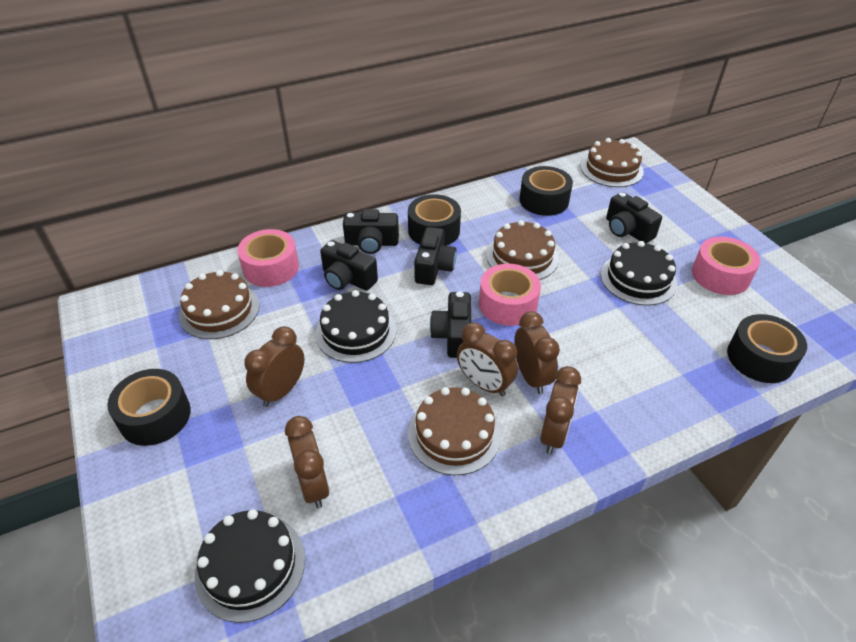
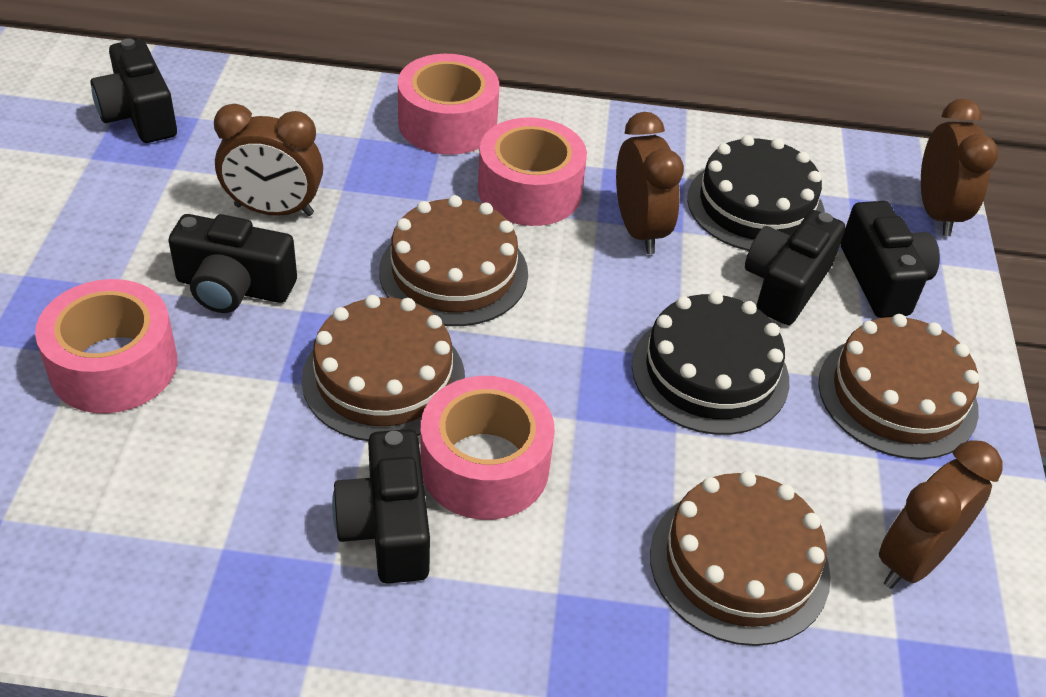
black cake: [195,509,305,623] [315,290,396,363] [601,241,677,305] = 3 -> [632,291,789,435] [687,135,825,251] = 2
black tape: [107,369,191,446] [408,194,461,246] [520,166,573,216] [727,314,807,383] = 4 -> none = 0
brown clock: [244,326,305,407] [285,416,329,508] [457,323,518,397] [514,311,560,394] [540,366,581,454] = 5 -> [214,104,323,216] [616,112,684,254] [879,440,1003,589] [921,99,999,236] = 4
pink tape: [237,229,299,287] [479,264,541,326] [692,237,760,295] = 3 -> [35,279,177,413] [398,54,499,155] [420,376,555,520] [478,118,587,226] = 4

